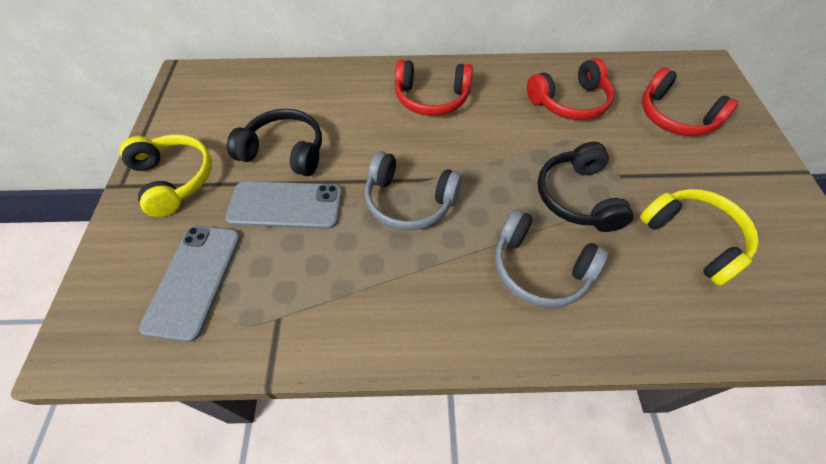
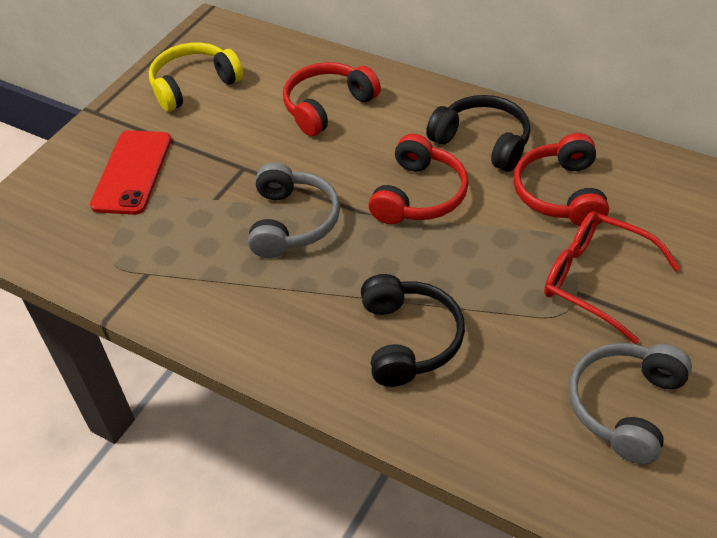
grey phone: [139,225,241,342] [225,181,342,229] = 2 -> none = 0
red glasses: none = 0 -> [544,211,680,344] = 1
red phone: none = 0 -> [90,130,171,215] = 1
yellow headphones: [119,134,212,217] [640,189,759,286] = 2 -> [149,42,243,112] = 1

